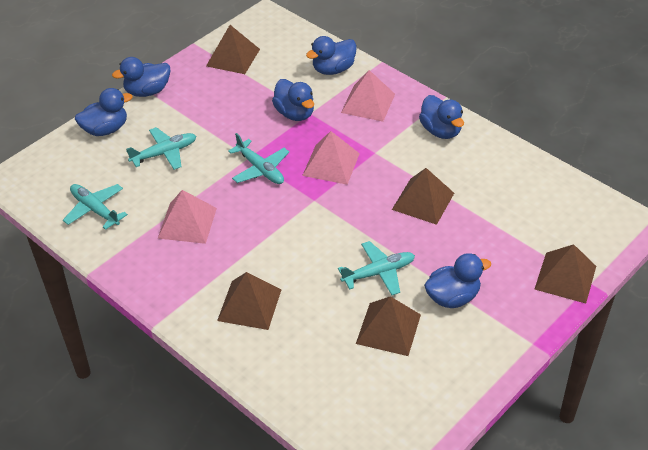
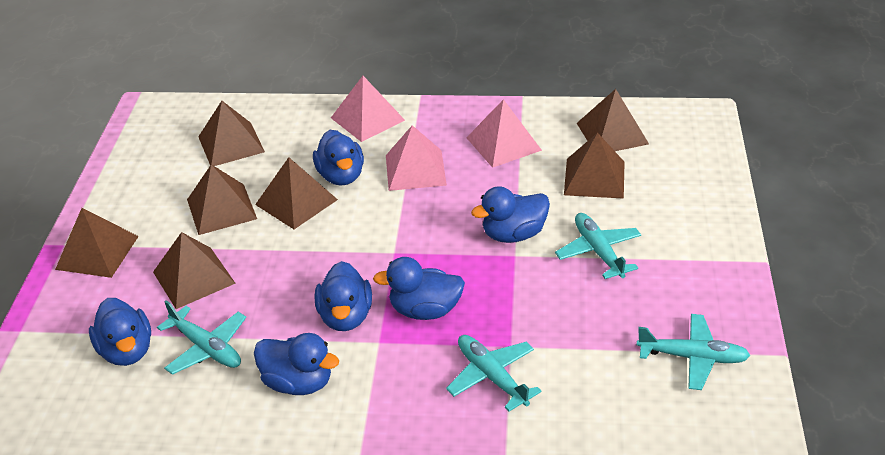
brown pyramid: [206,25,260,74] [217,272,282,330] [356,296,421,356] [392,168,454,225] [535,244,596,304] = 5 -> [55,208,139,278] [153,232,236,309] [187,164,257,235] [198,101,265,166] [255,157,338,229] [564,133,625,199] [577,89,649,151] = 7

